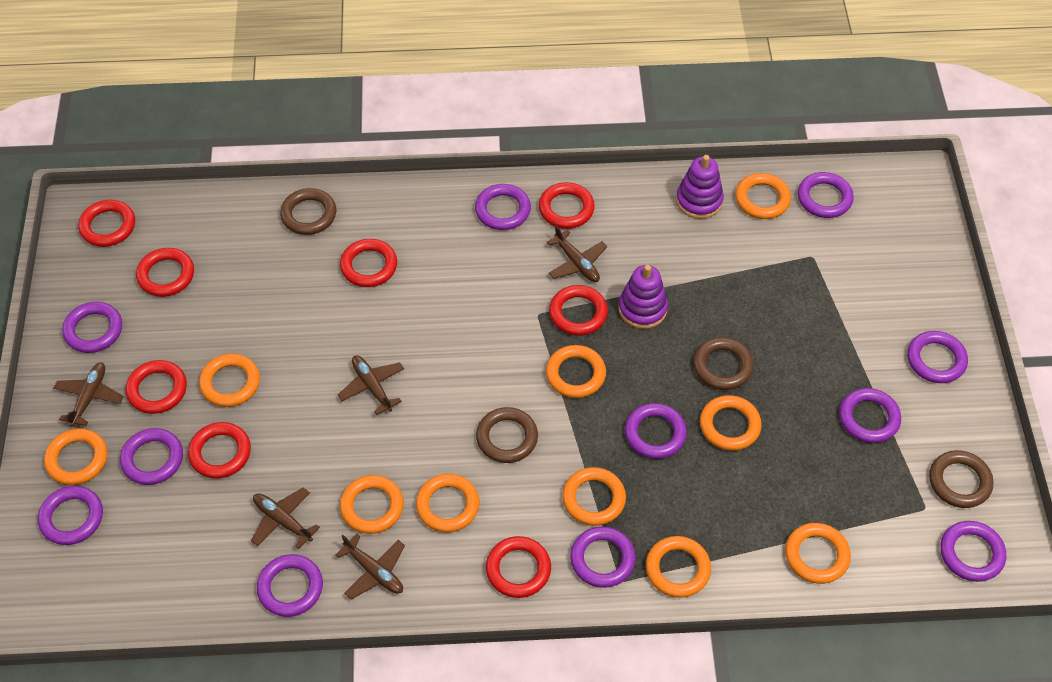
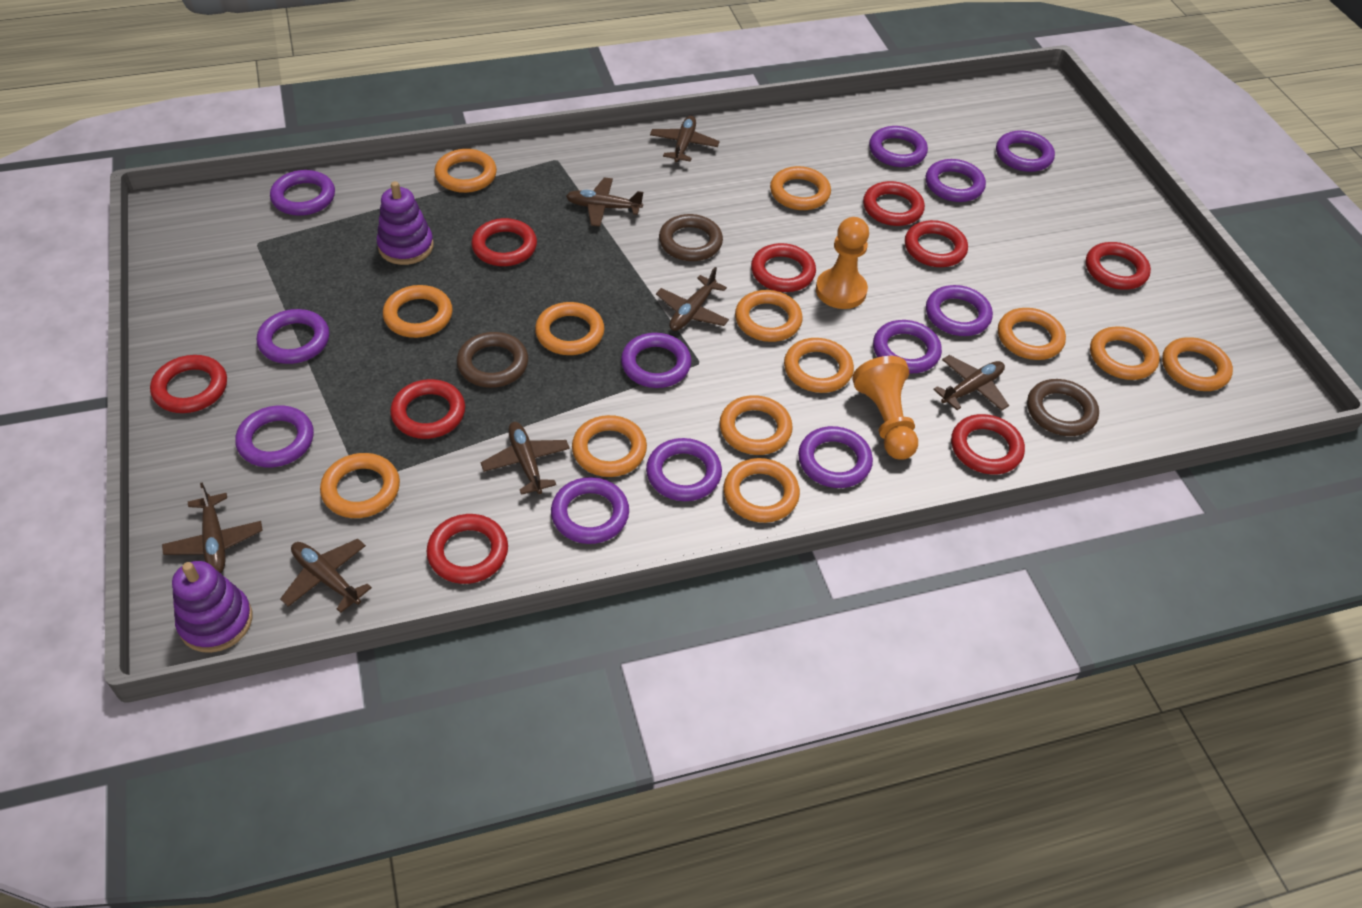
brown plane: [54,362,124,427] [251,487,320,549] [335,534,405,600] [338,355,404,415] [546,225,607,282] = 5 -> [162,482,263,573] [280,539,372,613] [480,422,570,495] [566,177,643,227] [650,116,720,162] [656,267,729,331] [933,355,1009,411] = 7
brown ring: [280,188,336,235] [476,407,538,463] [693,337,753,390] [929,450,994,508] = 4 -> [457,332,528,388] [659,214,723,261] [1027,379,1099,436] = 3
orange pawn: none = 0 -> [816,217,869,309] [852,356,918,460] = 2
orange ring: [44,428,108,485] [199,353,260,407] [340,475,404,534] [416,474,480,532] [546,345,606,398] [562,467,626,526] [646,536,711,598] [700,395,762,451] [735,173,791,219] [785,523,851,584] = 10 -> [320,453,400,518] [383,285,453,338] [434,149,497,193] [535,302,604,355] [572,415,647,477] [719,395,793,455] [724,458,800,523] [735,290,803,342] [770,166,831,210] [784,338,854,393] [998,308,1066,360] [1090,326,1160,380] [1162,337,1233,391] = 13
purple ring: [38,486,103,545] [62,302,122,353] [120,428,183,485] [257,554,323,617] [475,184,531,230] [570,526,636,588] [625,403,687,459] [798,172,854,218] [839,388,901,443] [907,331,968,383] [940,521,1006,582] = 11 -> [235,405,314,467] [257,309,329,364] [270,170,335,216] [551,477,629,544] [621,333,691,388] [646,438,722,501] [798,426,873,488] [869,126,928,167] [873,320,942,373] [926,159,986,202] [926,285,993,336] [996,130,1055,172] = 12
red ring: [78,200,135,247] [125,360,187,414] [136,248,194,297] [188,422,251,479] [340,239,397,287] [486,536,551,598] [539,182,595,229] [549,285,608,336] = 8 -> [150,355,227,413] [390,379,465,439] [427,514,508,584] [471,218,537,266] [751,243,816,292] [863,181,925,226] [905,220,968,267] [951,414,1025,474] [1086,242,1151,290] = 9

